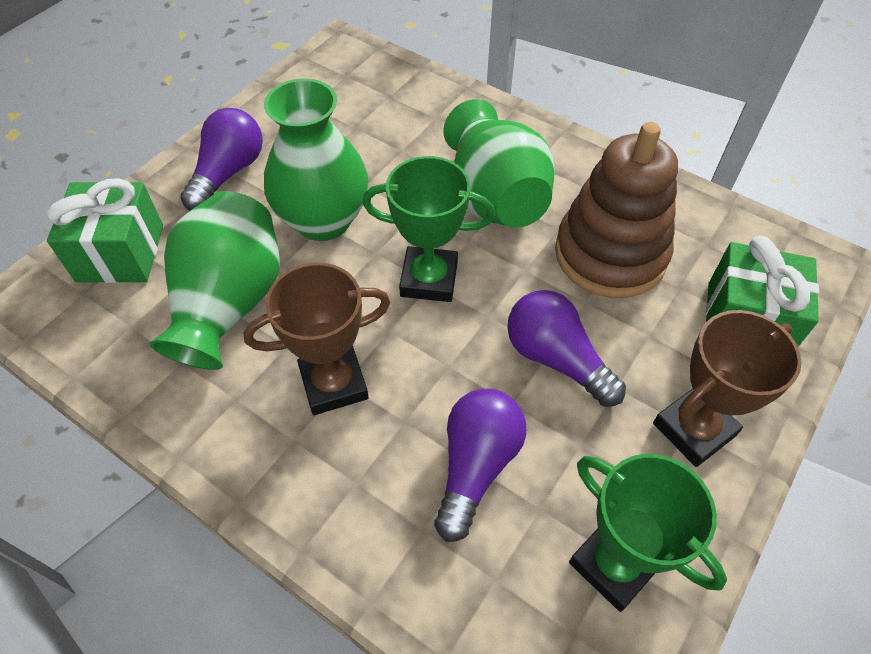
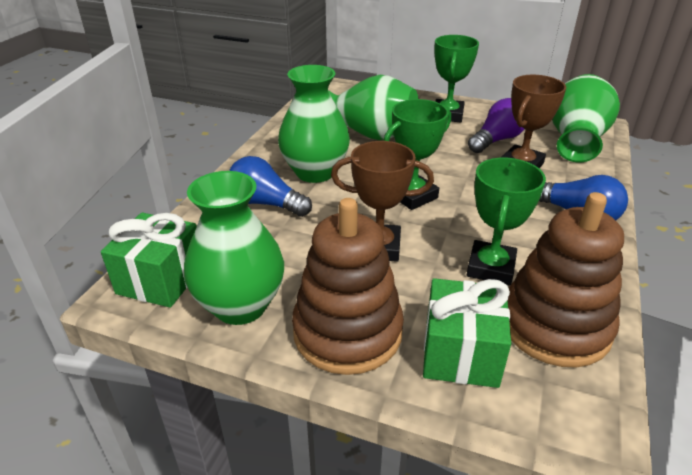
blue light bulb: none = 0 -> [229,156,312,217] [539,175,628,220] = 2
brown stacking toy: [555,122,678,298] = 1 -> [292,198,404,375] [508,192,624,368] = 2
green trophy: [362,156,495,302] [569,454,727,612] = 2 -> [384,99,451,210] [434,35,479,122] [467,158,546,286] = 3
green vase: [149,191,280,370] [264,78,369,241] [443,99,554,228] = 3 -> [184,171,284,325] [278,65,350,183] [328,75,419,140] [552,74,620,162] = 4
purple light bulb: [180,108,263,210] [434,389,526,542] [507,290,626,407] = 3 -> [468,98,525,153] = 1

